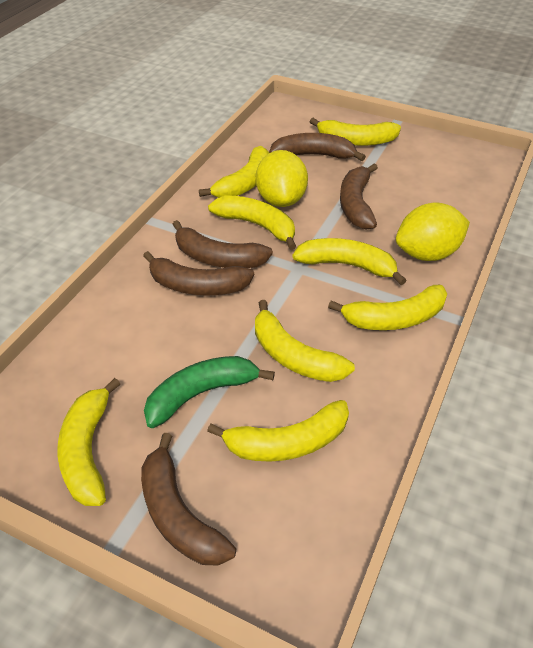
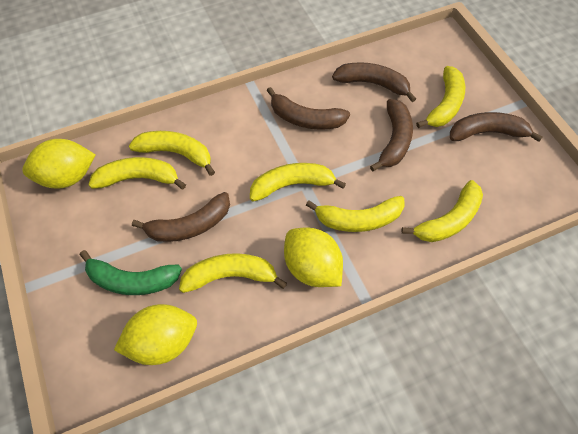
yellow banana: [58,378,120,506] [199,146,269,198] [207,400,349,462] [208,195,296,250] [255,300,355,382] [292,238,407,285] [310,118,401,146] [328,285,447,330] = 8 -> [88,157,186,189] [129,131,215,176] [179,253,287,293] [250,163,346,202] [306,196,405,232] [402,180,483,242] [416,66,465,128] = 7
yellow lemon: [256,150,308,207] [396,203,470,261] = 2 -> [22,139,95,188] [114,304,197,365] [284,228,343,287] = 3

